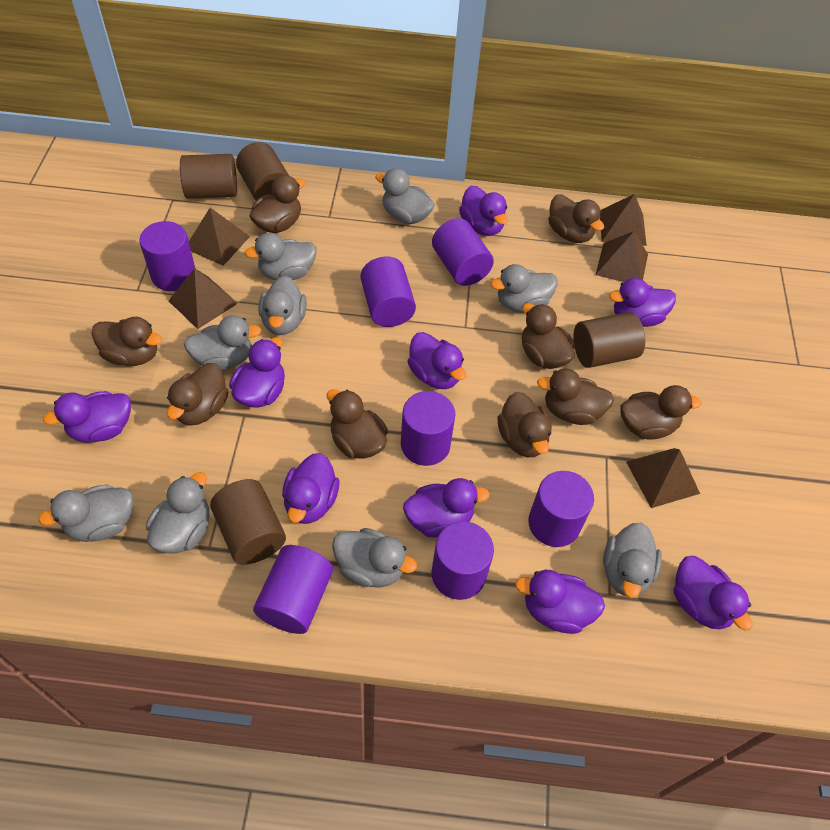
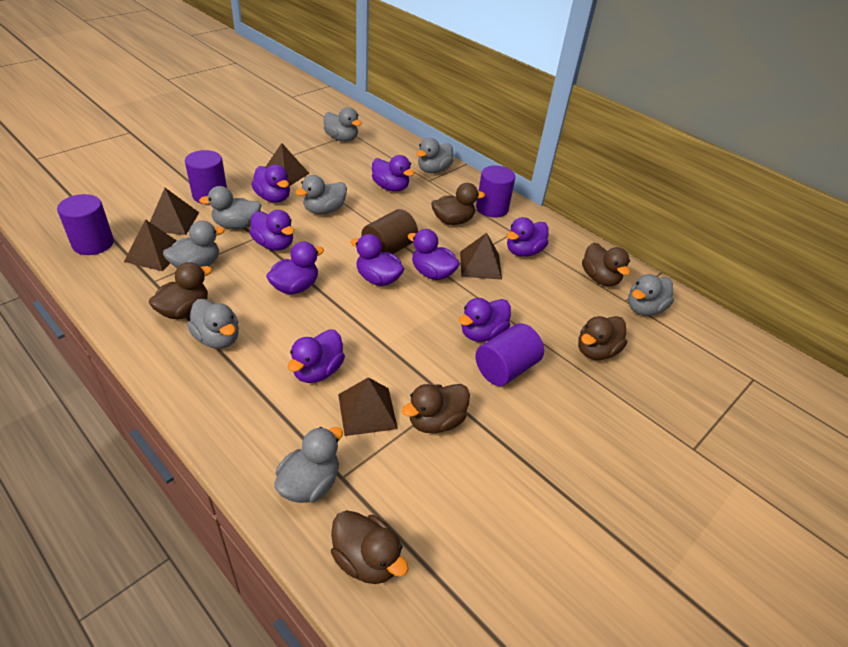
brown cylinder: [180,154,237,199] [210,479,286,565] [236,142,289,200] [574,312,645,368] = 4 -> [361,209,418,254] = 1
brown duck: [91,317,162,366] [167,363,229,426] [249,175,305,233] [327,389,388,459] [497,392,552,457] [522,303,575,369] [537,369,614,425] [548,194,604,243] [621,385,702,440] = 9 -> [149,262,212,319] [331,510,408,584] [402,384,470,434] [431,183,485,225] [578,316,627,360] [582,243,630,286] = 6
grey duck: [38,485,133,542] [146,472,209,553] [184,315,261,370] [245,233,317,280] [258,276,307,335] [332,528,417,587] [375,168,435,224] [491,264,558,312] [603,523,662,598] = 9 -> [163,221,225,268] [187,299,239,349] [199,186,261,229] [275,427,343,503] [295,175,347,214] [324,107,362,142] [416,138,453,173] [628,274,674,316] = 8
purple cylinder: [139,221,195,291] [253,545,333,634] [360,256,416,327] [401,391,455,466] [432,218,494,286] [432,522,494,600] [528,471,594,547] = 7 -> [57,194,114,255] [185,150,227,204] [475,323,544,386] [476,165,515,218] = 4

